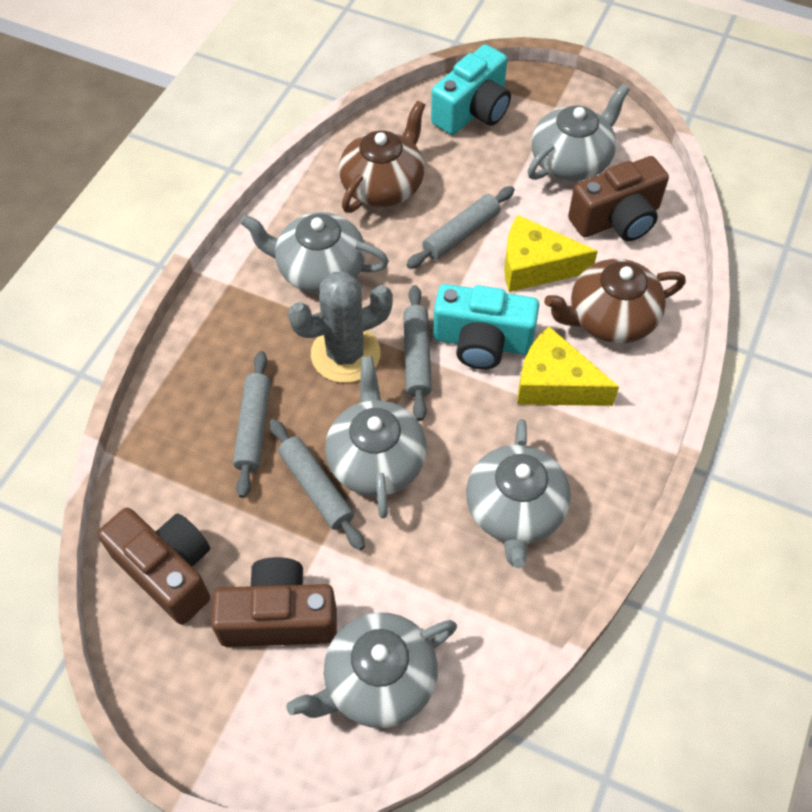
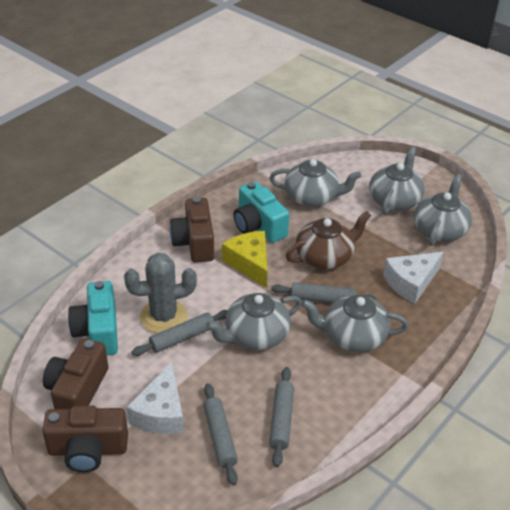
brown teapot: [339,101,425,213] [544,259,686,343] = 2 -> [286,211,371,269] = 1
white cheese: none = 0 -> [126,362,184,434] [383,252,443,304] = 2
yellow cheese: [504,215,598,292] [517,326,619,406] = 2 -> [222,231,267,288] = 1

